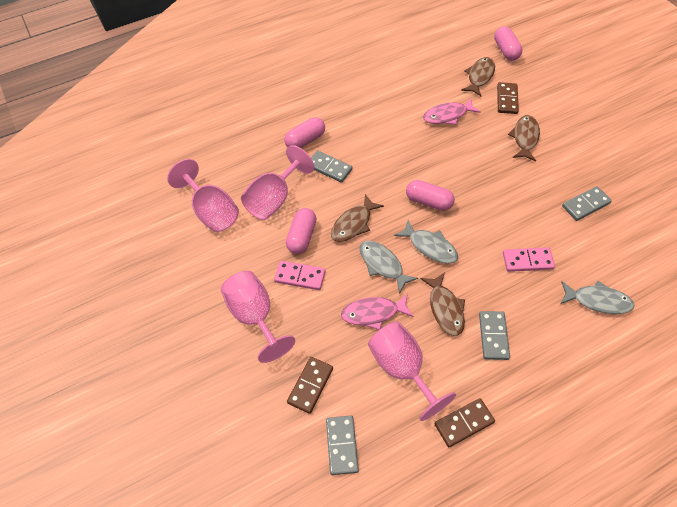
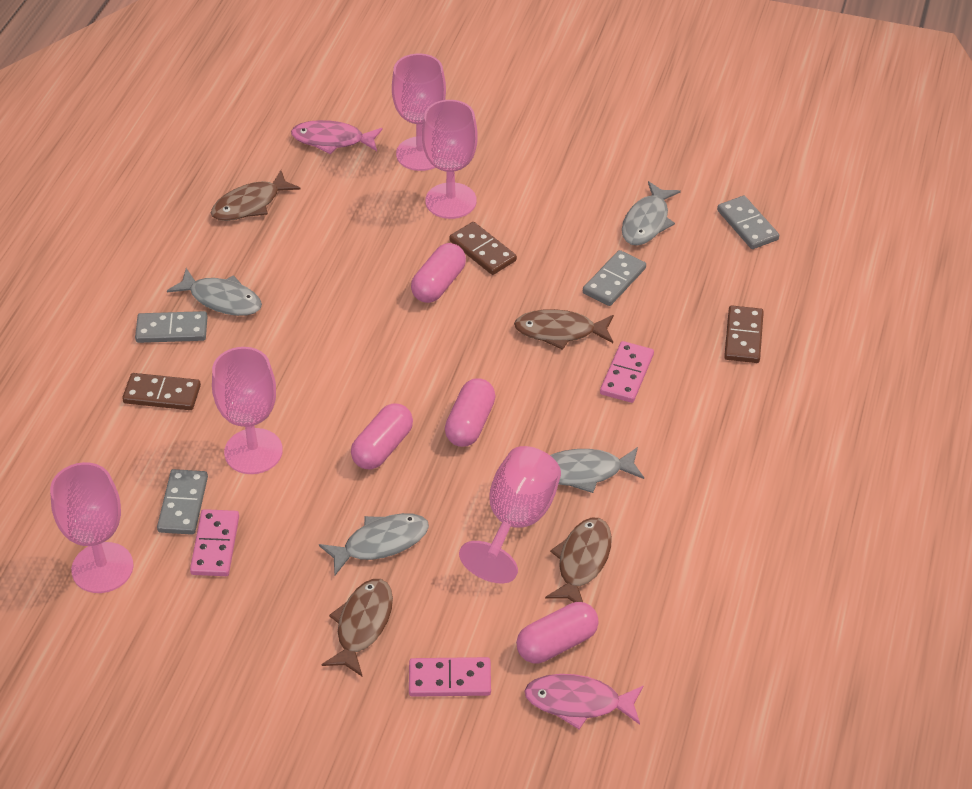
grey fish: [360,241,418,294] [394,220,458,264] [560,281,635,314] = 3 -> [167,268,262,316] [319,513,429,575] [550,447,644,493] [622,181,681,245] = 4
pink domino: [274,261,326,290] [503,247,555,272] = 2 -> [190,509,239,576] [409,657,491,697] [600,341,654,403] = 3
pink goblet: [167,159,239,232] [221,271,295,363] [241,145,314,220] [368,321,456,421] = 4 -> [50,462,134,593] [212,347,283,474] [392,54,446,171] [422,100,478,219] [459,446,561,583] = 5

